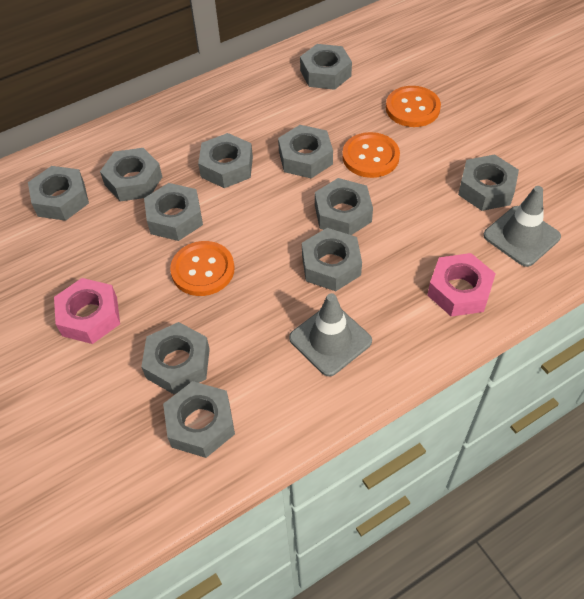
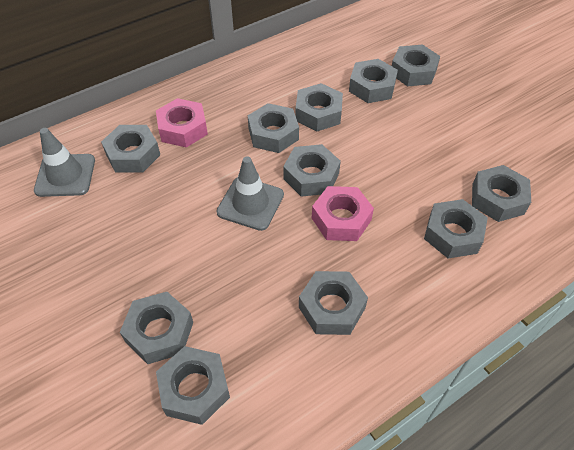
orange button: [170,241,235,296] [342,132,400,178] [386,86,441,127] = 3 -> none = 0

